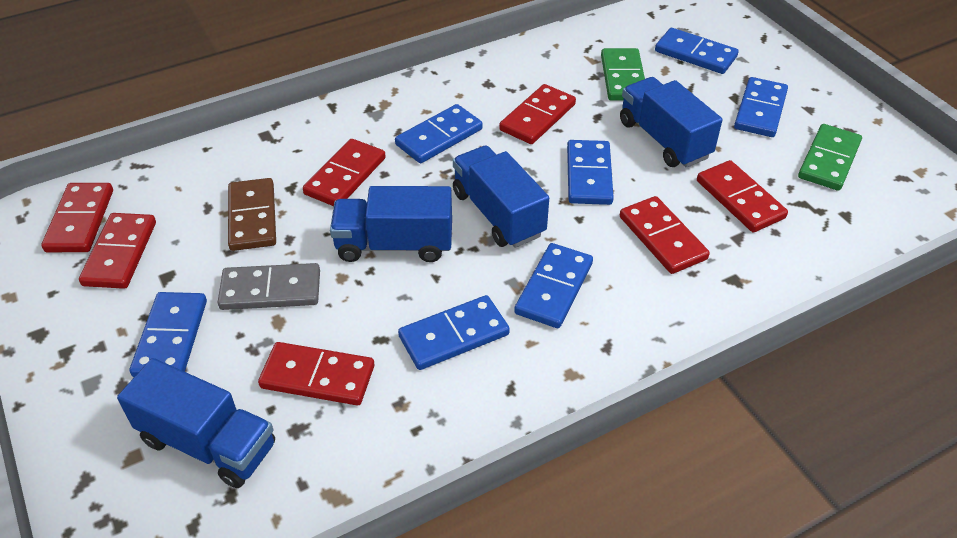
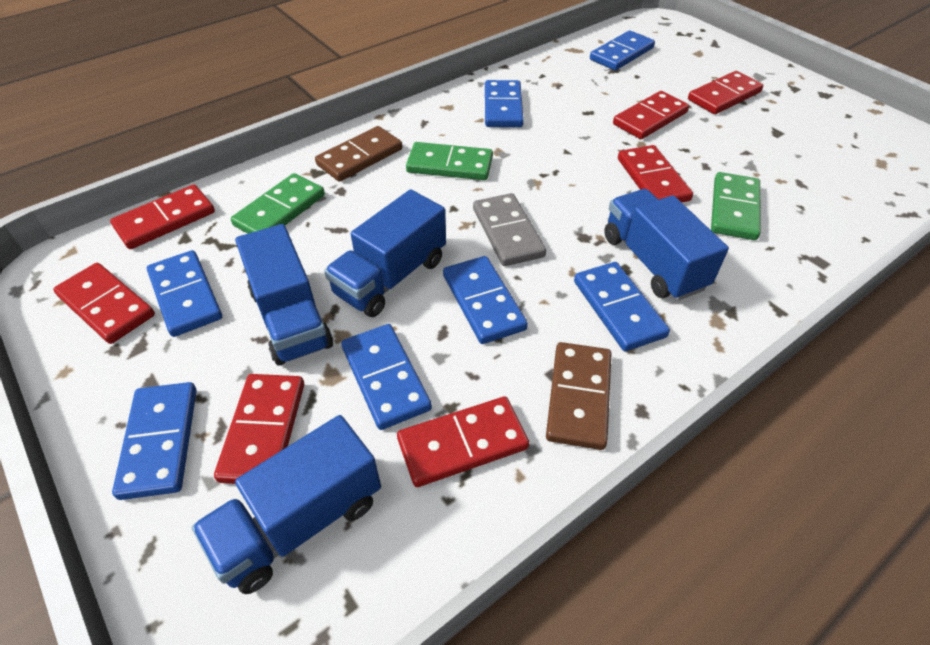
brown domino: [228,178,276,251] = 1 -> [315,126,402,182] [546,342,611,450] = 2
green domino: [601,48,645,101] [798,124,862,191] = 2 -> [231,173,325,234] [406,142,493,180] [711,172,761,240] = 3

